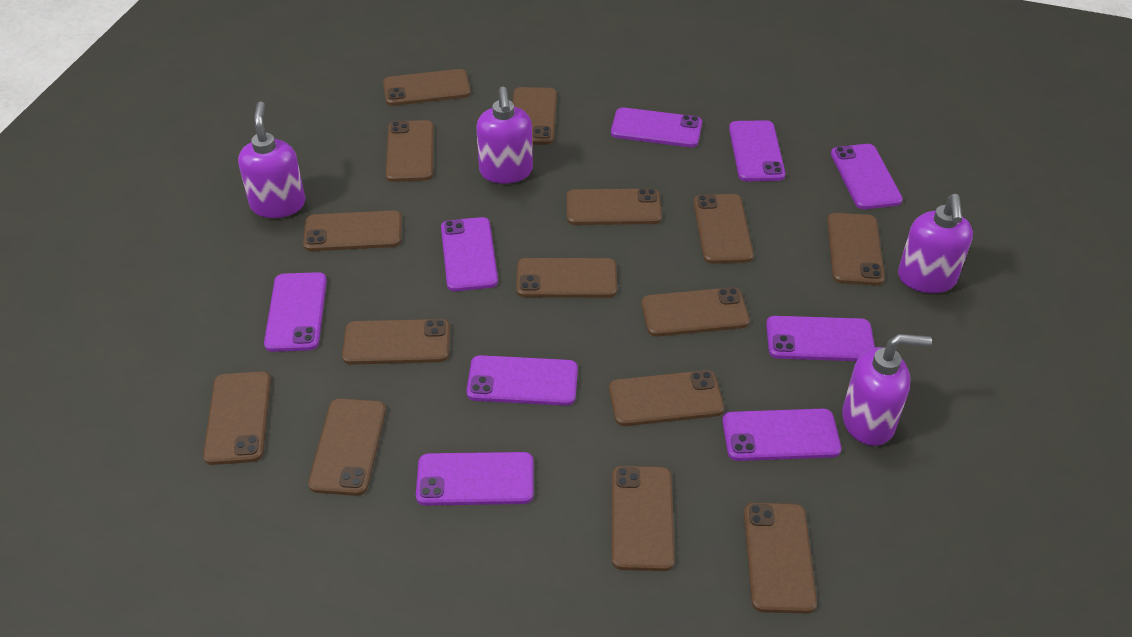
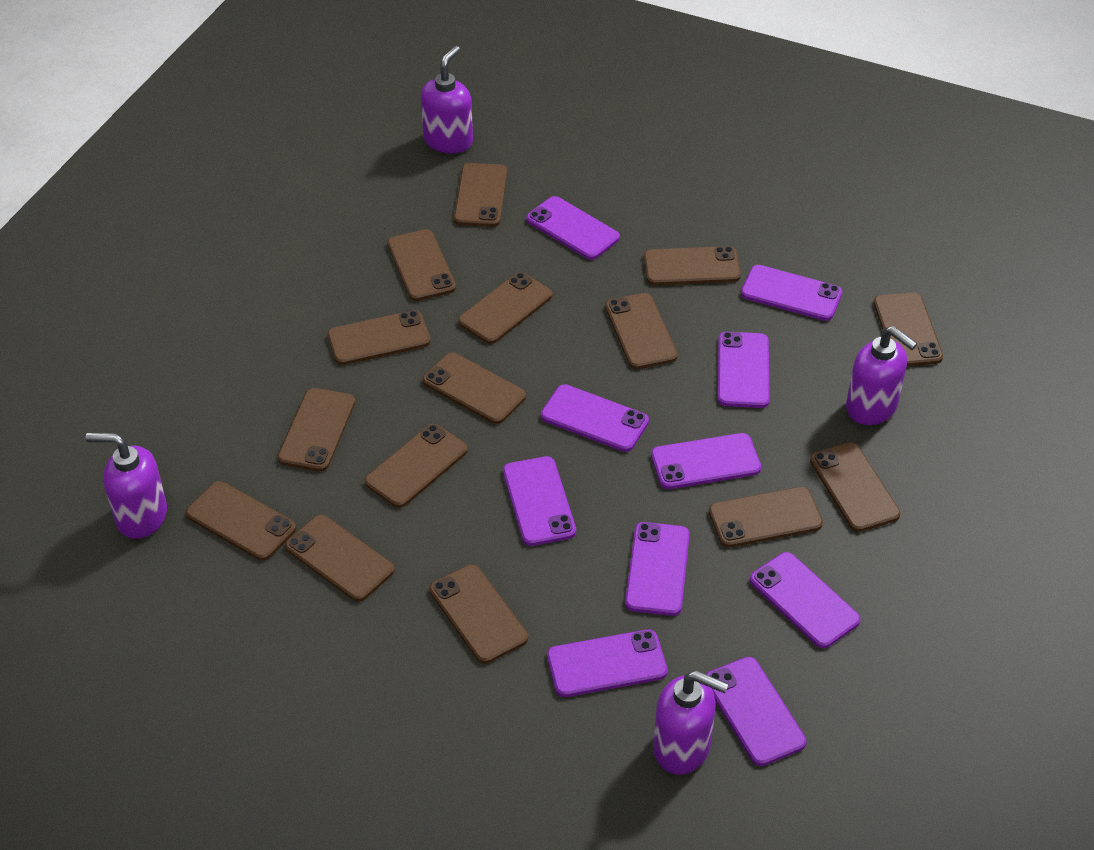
purple phone: [264,272,327,352] [416,452,534,506] [441,217,498,291] [467,355,578,406] [611,107,702,147] [722,409,841,461] [729,120,785,181] [766,316,875,361] [831,144,903,209] = 9 -> [503,456,576,546] [526,196,620,260] [541,384,649,452] [547,629,668,697] [625,522,690,616] [651,433,761,489] [706,657,807,766] [718,332,770,408] [741,265,842,321] [750,552,861,648] = 10

